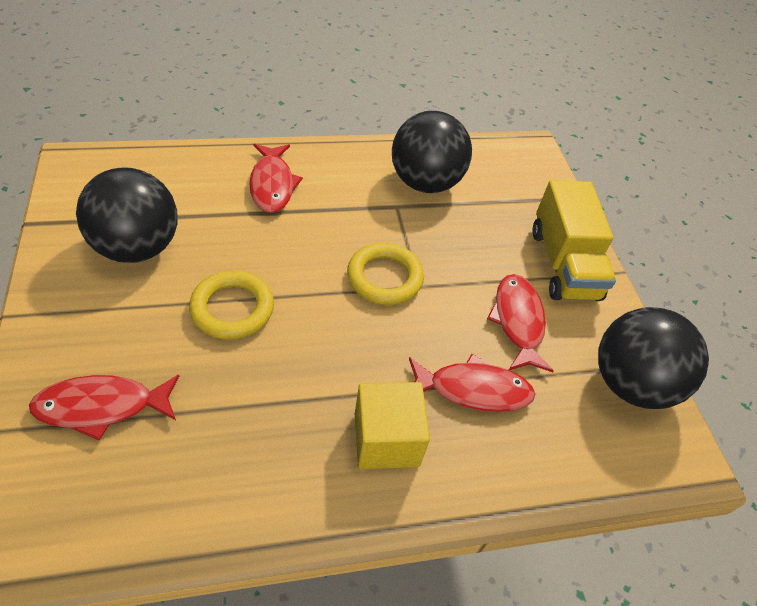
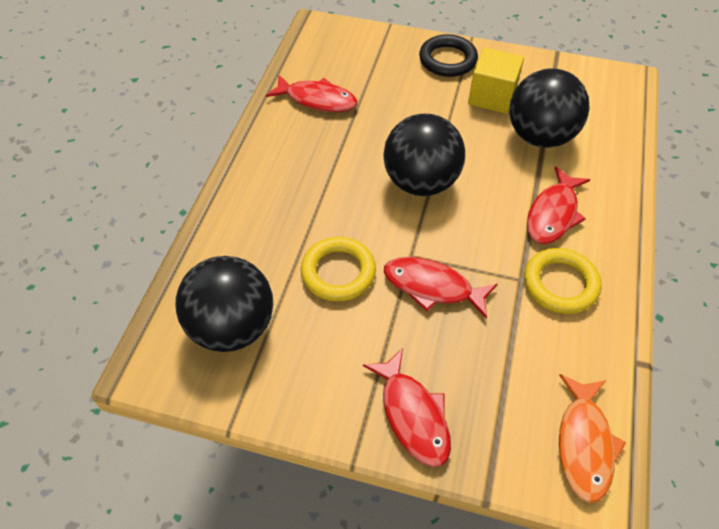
black ring: none = 0 -> [419,34,478,77] = 1
orange fish: none = 0 -> [559,374,626,503] = 1
yellow truck: [532,180,616,301] = 1 -> none = 0

